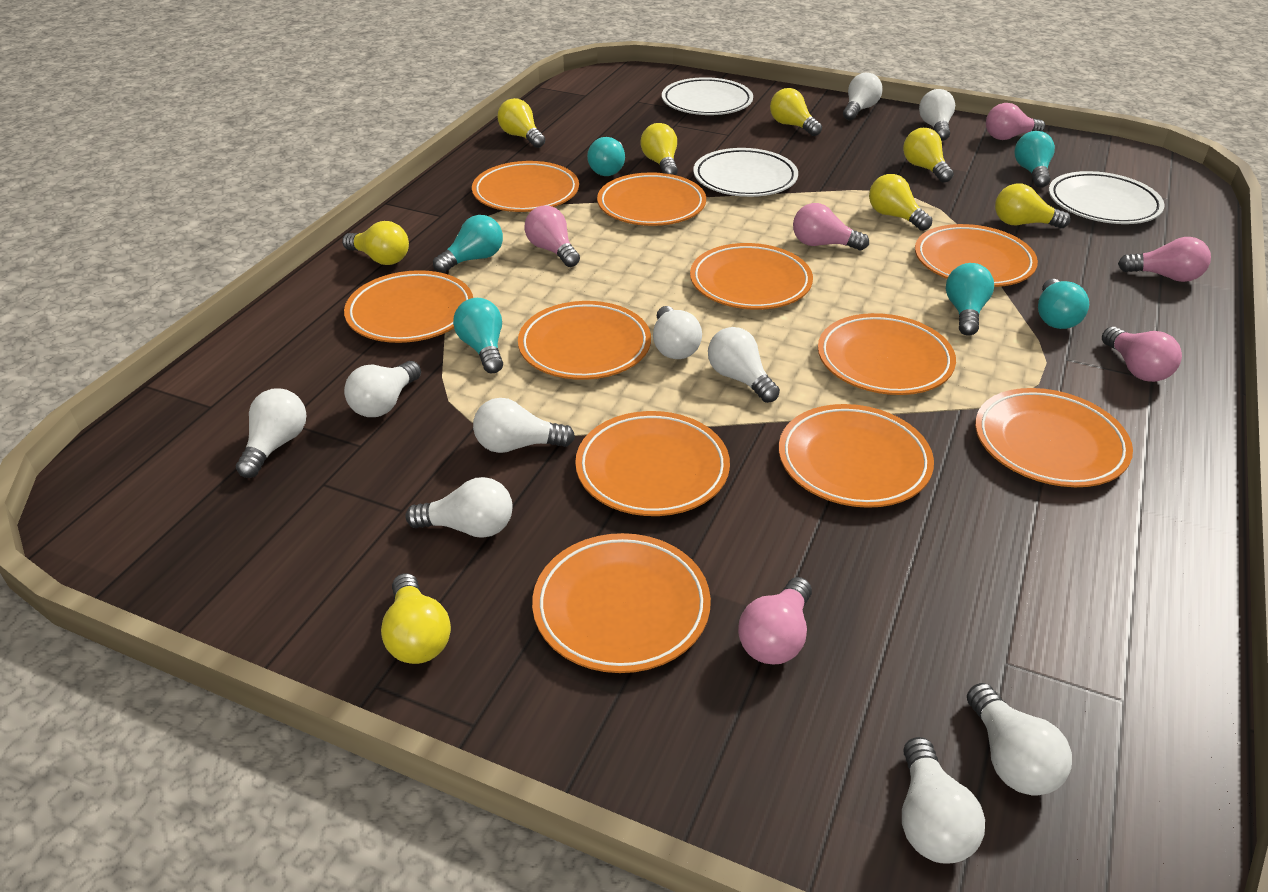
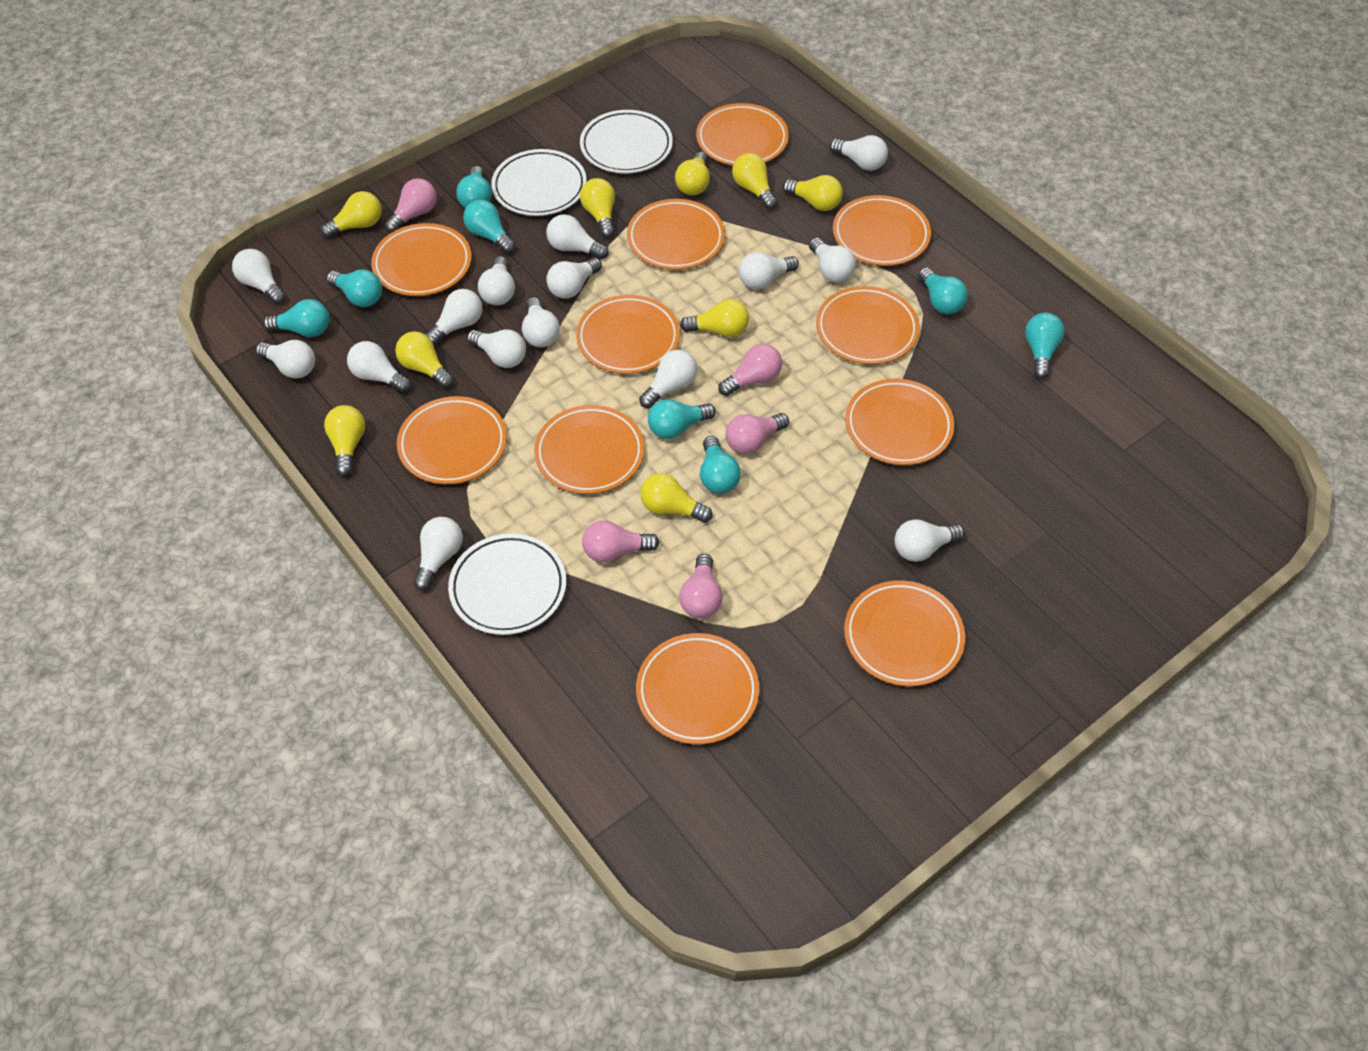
pink light bulb: [524,206,580,267] [738,577,812,664] [793,203,869,250] [986,103,1045,140] [1102,327,1182,382] [1118,237,1211,282] = 6 -> [385,178,437,233] [582,520,659,563] [679,554,723,619] [718,344,782,396] [726,413,789,454] = 5
turquoise light bulb: [433,215,503,273] [453,298,503,373] [587,137,625,176] [946,263,994,335] [1014,131,1055,188] [1038,279,1089,329] = 6 -> [263,299,329,337] [327,270,382,307] [456,166,492,208] [463,199,515,253] [648,399,716,439] [700,436,741,494] [918,267,968,314] [1025,313,1064,379] = 8
white light bulb: [236,389,306,478] [344,361,421,417] [406,477,513,538] [473,398,575,453] [653,306,702,359] [708,327,780,403] [843,73,883,121] [902,737,985,864] [919,89,955,141] [967,683,1072,796] = 10 -> [232,249,286,304] [256,340,315,379] [347,341,411,393] [413,517,463,591] [425,289,483,345] [467,329,526,368] [478,256,515,305] [522,297,560,347] [546,214,609,259] [546,257,602,299] [639,350,697,408] [739,252,799,290] [809,238,856,283] [830,135,888,171] [894,519,965,562] = 15
yellow light bulb: [342,221,409,265] [381,573,451,664] [498,98,545,148] [640,123,678,175] [770,88,822,136] [869,174,932,231] [903,128,954,183] [995,183,1071,228] = 8 -> [320,191,382,238] [324,405,365,476] [395,331,454,388] [580,178,615,238] [640,473,712,523] [675,152,710,195] [680,299,749,337] [732,153,777,209] [782,175,843,211] = 9

